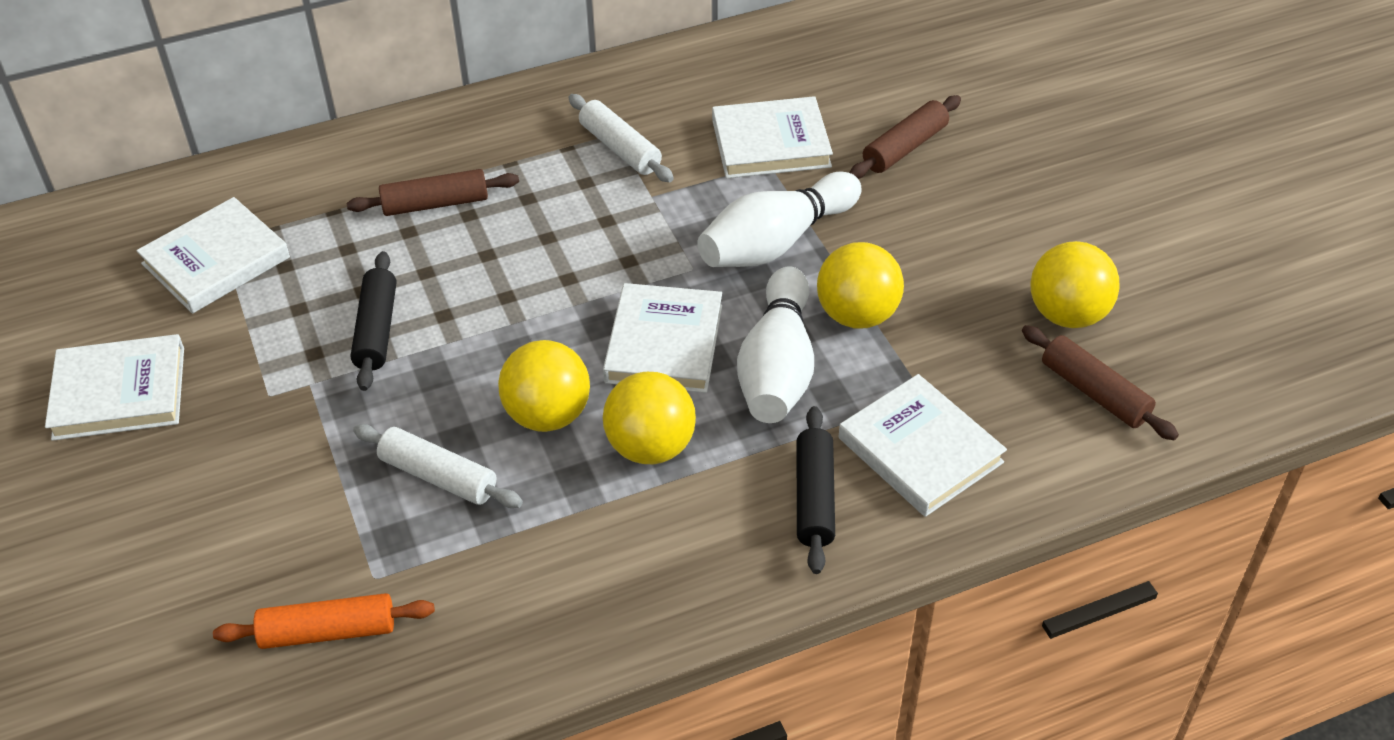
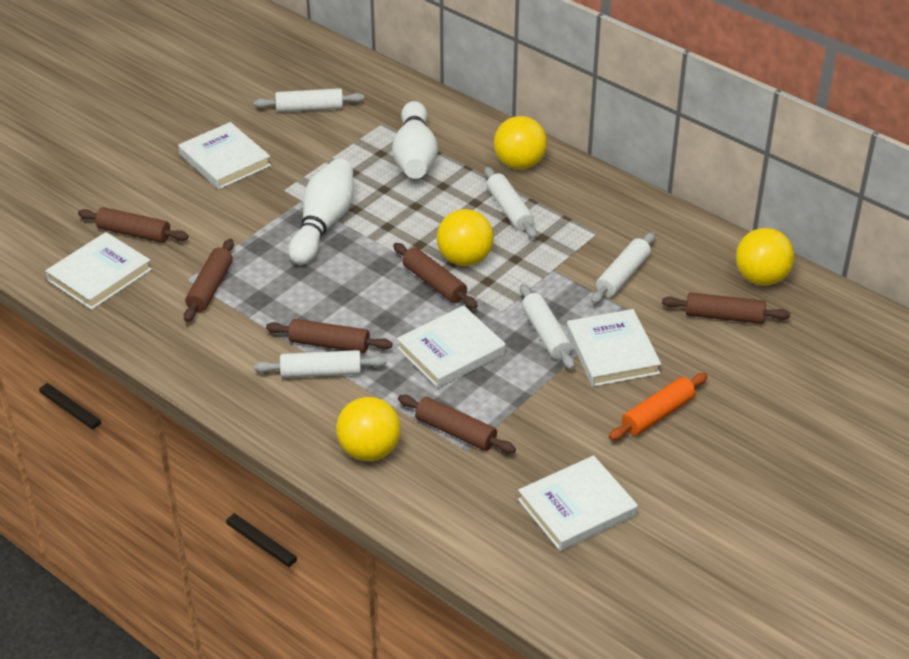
black rolling pin: [351,251,396,391] [797,406,835,574] = 2 -> none = 0
brown rolling pin: [347,169,519,216] [850,95,961,179] [1022,325,1179,440] = 3 -> [78,207,189,243] [184,239,234,322] [266,319,393,353] [393,243,478,309] [398,395,516,453] [662,292,790,324] = 6
white rolling pin: [353,424,523,508] [568,94,674,182] = 2 -> [254,88,364,112] [254,350,387,378] [484,167,537,239] [520,284,575,370] [591,232,655,304] = 5

